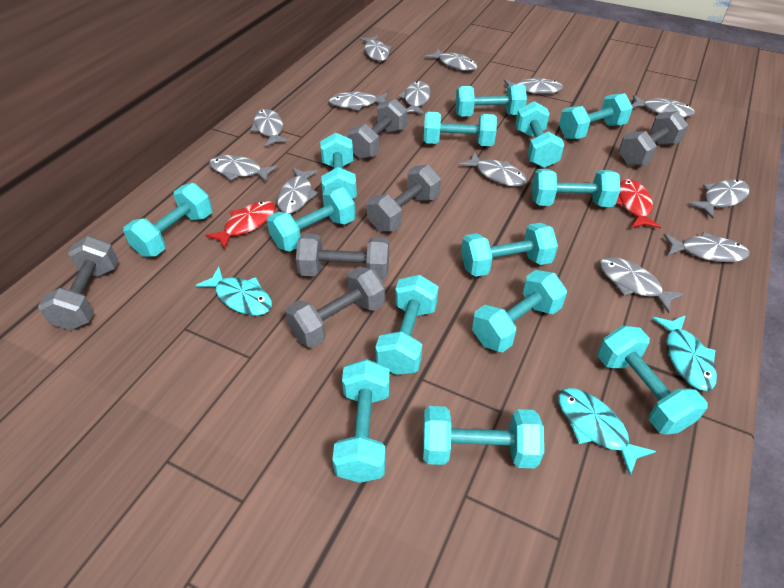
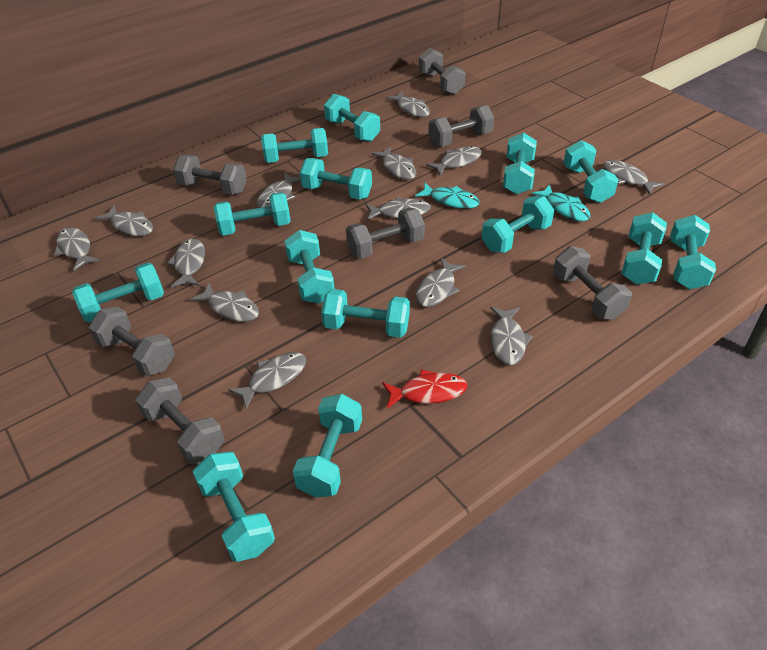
grey dumbbell: [38,236,119,330] [285,266,385,348] [296,234,389,280] [347,98,407,159] [367,165,441,231] [618,111,688,166] = 6 -> [89,307,175,376] [136,377,224,464] [173,155,247,195] [346,208,425,259] [419,48,466,95] [428,105,494,147] [553,246,632,320] = 7
red fish: [205,201,275,250] [616,179,661,228] = 2 -> [382,369,467,409] = 1
turquoise fish: [196,267,272,316] [558,388,656,476] [652,315,717,391] = 3 -> [415,183,480,209] [532,184,590,221] = 2

